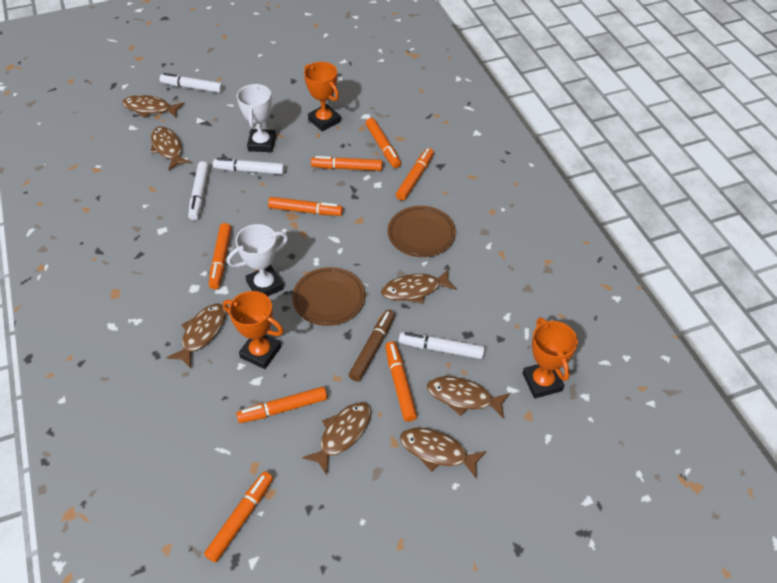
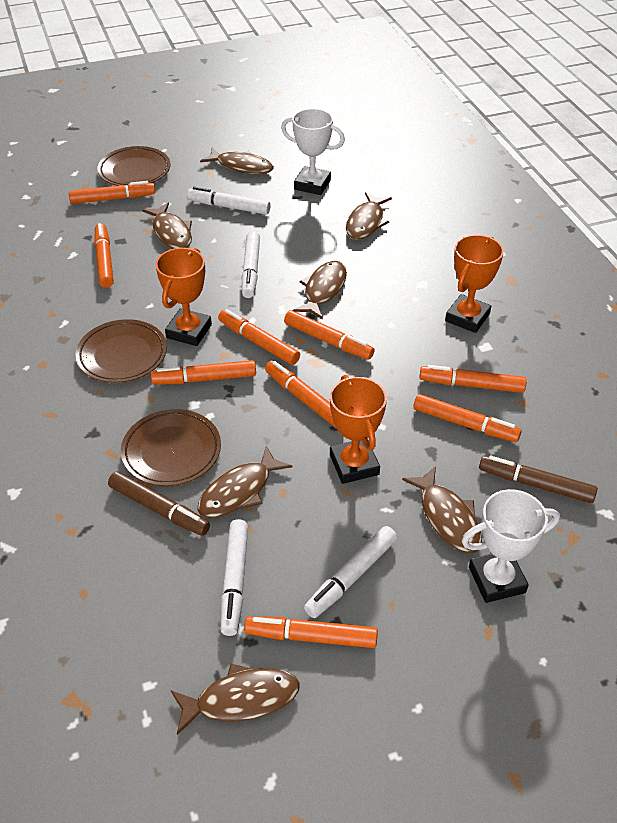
brown marker: [349,310,395,382] = 1 -> [108,471,210,536] [479,456,597,503] = 2
brown plate: [292,267,365,326] [388,206,456,257] = 2 -> [76,319,167,383] [97,146,170,186] [121,409,221,486] = 3
orange marker: [204,471,273,562] [209,223,231,289] [236,387,327,423] [268,197,343,216] [311,156,383,171] [366,118,401,168] [385,341,417,422] [396,148,434,201] = 8 -> [69,181,155,204] [94,223,114,288] [151,360,256,385] [218,309,300,365] [244,616,378,648] [265,360,336,428] [284,310,374,360] [413,394,522,442] [419,365,527,393] = 9

